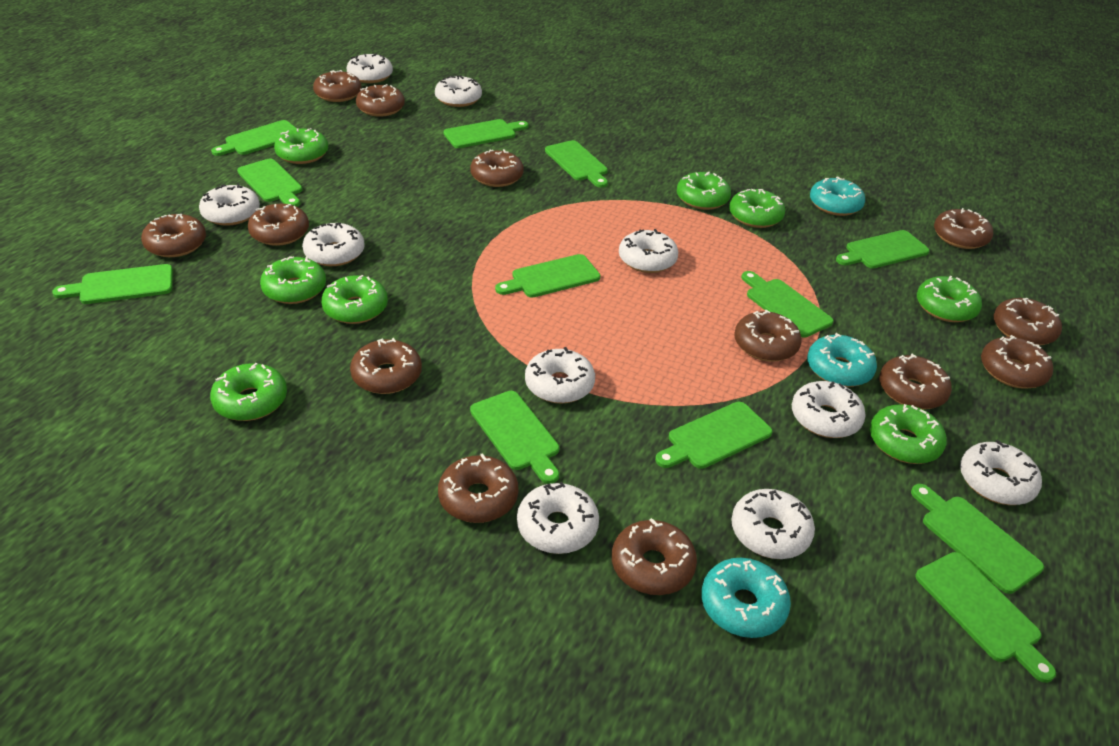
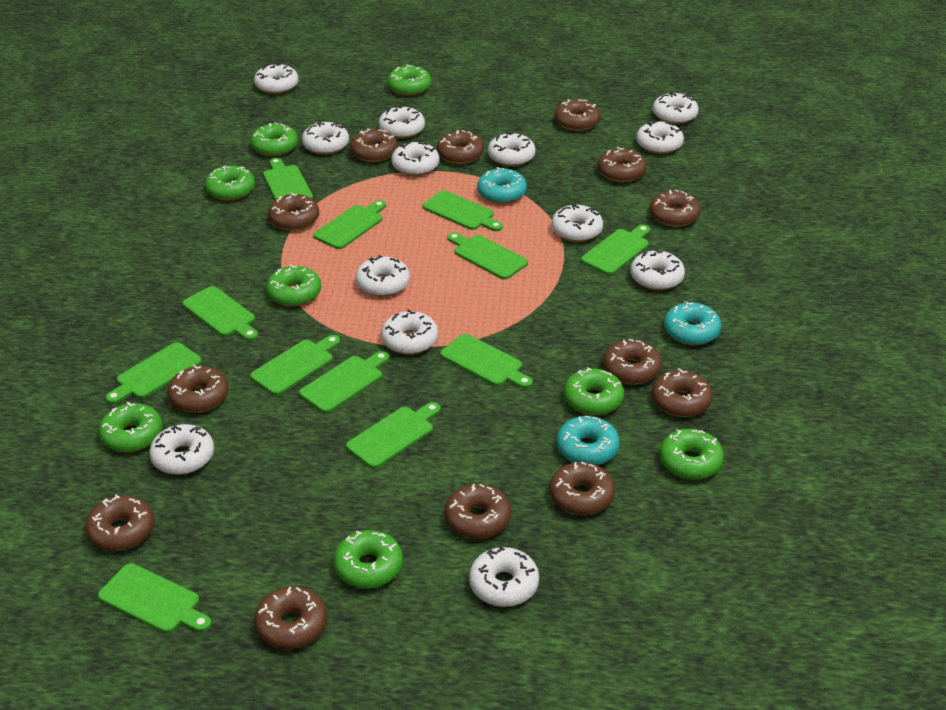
white donut: [199,184,260,226] [302,223,365,266] [346,53,393,83] [435,75,482,107] [517,482,599,554] [525,347,595,404] [619,229,678,273] [731,489,815,559] [792,381,866,438] [960,440,1042,505] = 10 -> [149,424,214,475] [254,63,299,94] [302,122,349,155] [355,255,410,297] [379,106,425,139] [381,309,438,355] [391,141,439,176] [469,546,539,607] [488,132,535,166] [552,204,603,242] [630,249,685,290] [636,120,684,154] [653,93,699,124] = 13

